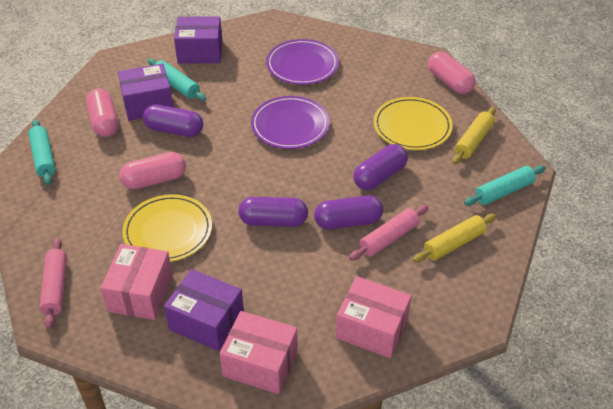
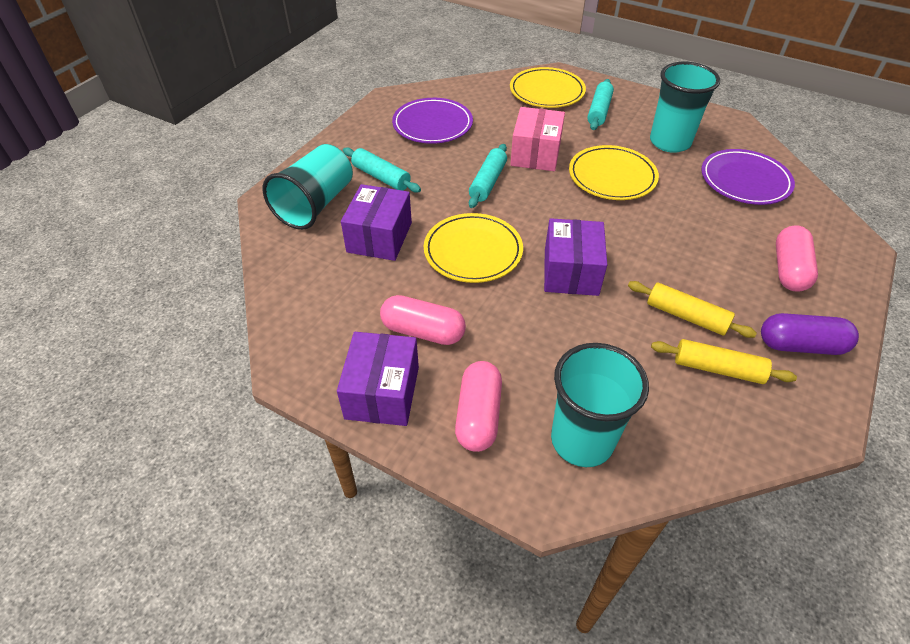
pink box: [101,244,173,320] [219,311,298,394] [336,276,411,358] = 3 -> [510,107,565,171] = 1
pink rolling pin: [39,238,67,329] [349,205,428,261] = 2 -> none = 0
purple capsule: [143,104,203,137] [238,197,308,227] [314,195,383,230] [353,144,408,190] = 4 -> [761,313,859,355] = 1
turquoise cup: none = 0 -> [263,144,353,230] [551,343,649,467] [650,62,720,153] = 3
yellow plate: [122,194,212,262] [373,97,453,150] = 2 -> [424,213,523,283] [510,67,586,108] [569,145,659,200] = 3

